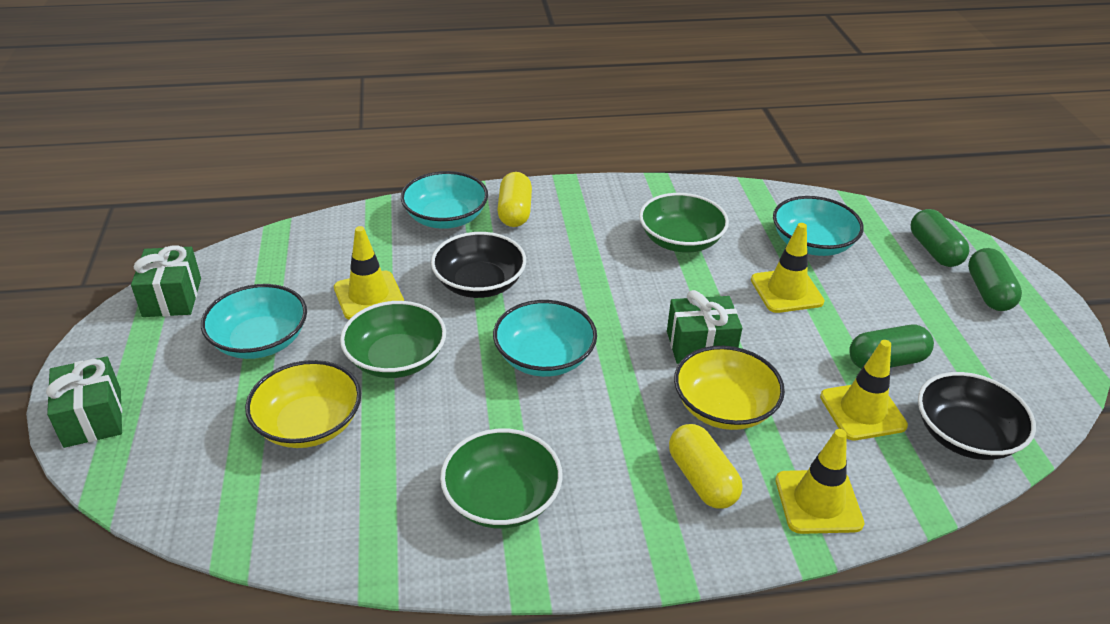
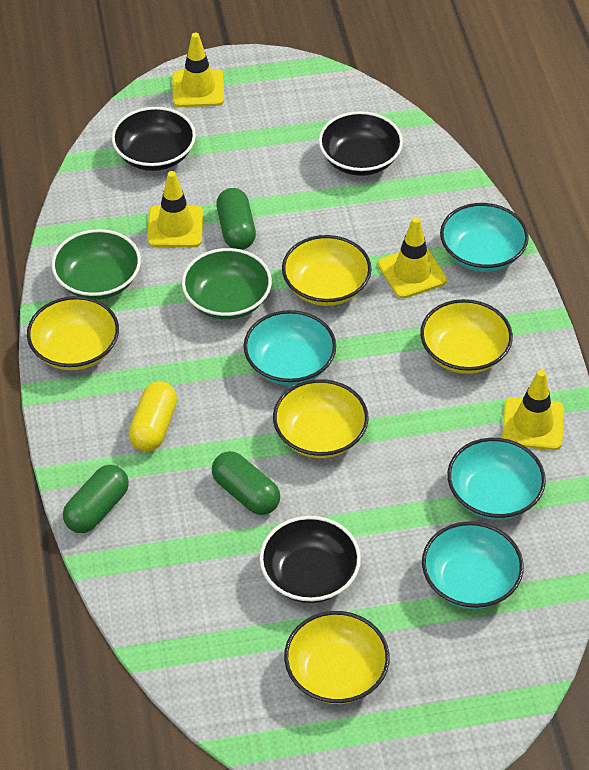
black bowl: [431,232,526,298] [918,372,1036,460] = 2 -> [111,107,196,171] [259,516,361,603] [319,111,403,176] = 3
green bowl: [340,301,446,378] [440,429,563,528] [639,193,729,253] = 3 -> [51,229,141,300] [182,248,272,320] = 2
green gift: [46,356,122,448] [131,245,201,317] [667,290,742,364] = 3 -> none = 0
yellow bowl: [245,360,361,448] [674,346,785,430] = 2 -> [27,296,119,370] [273,379,369,458] [282,235,372,306] [284,611,390,704] [420,299,513,374] = 5
yellow capsule: [497,172,532,227] [669,424,743,509] = 2 -> [128,381,177,452] = 1

